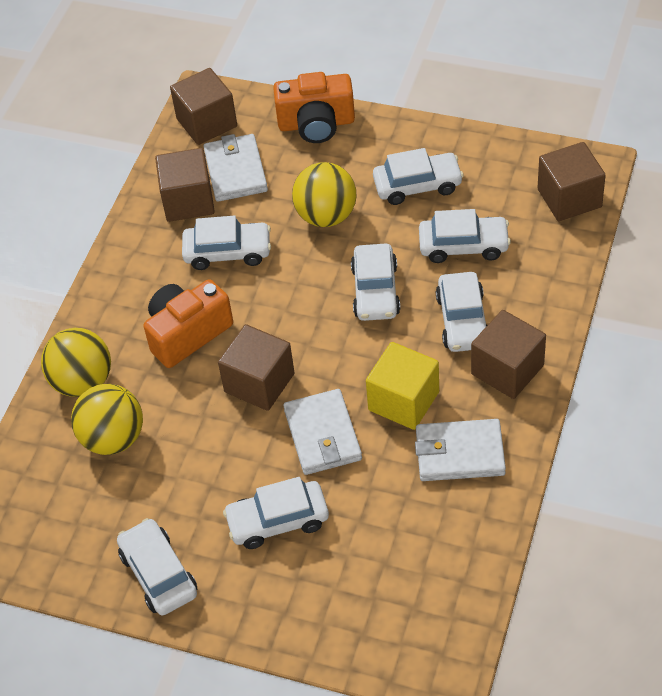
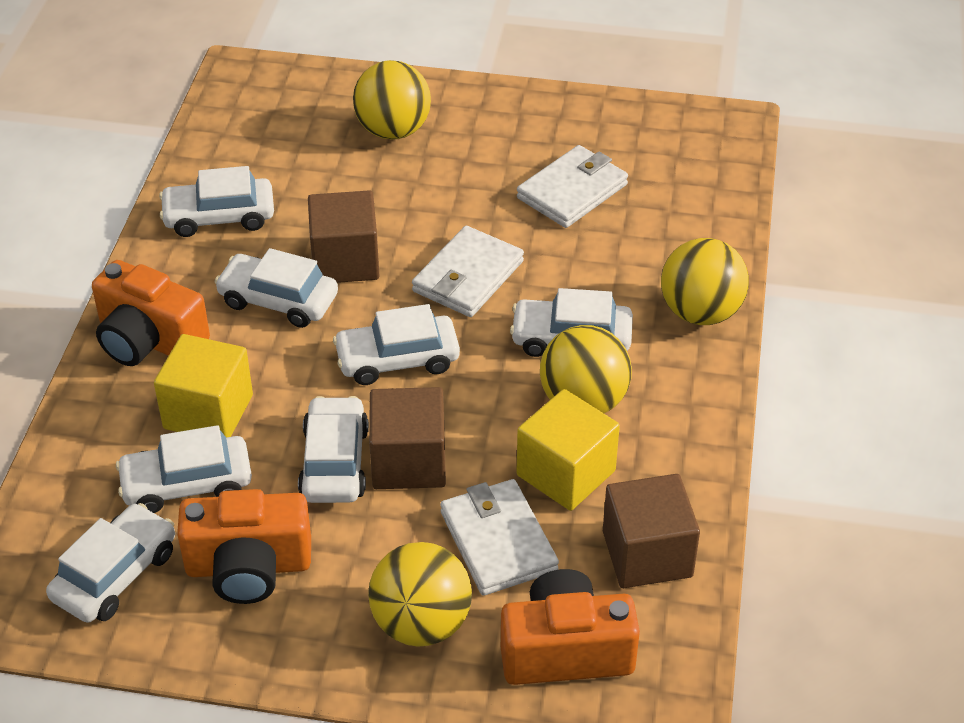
brown cube: [155,148,215,222] [170,68,237,145] [218,324,295,411] [471,310,546,399] [537,142,606,221] = 5 -> [308,190,379,283] [369,387,446,489] [603,474,700,588] = 3
orange camera: [143,279,233,368] [273,72,355,143] = 2 -> [92,260,210,366] [177,489,311,604] [501,569,640,685] = 3
yellow ball: [41,328,111,397] [71,384,143,455] [292,162,357,227] = 3 -> [353,60,431,140] [368,542,472,647] [540,325,632,413] [661,238,749,325] = 4
yellow cube: [366,342,439,430] = 1 -> [154,334,253,438] [516,389,620,511] = 2

